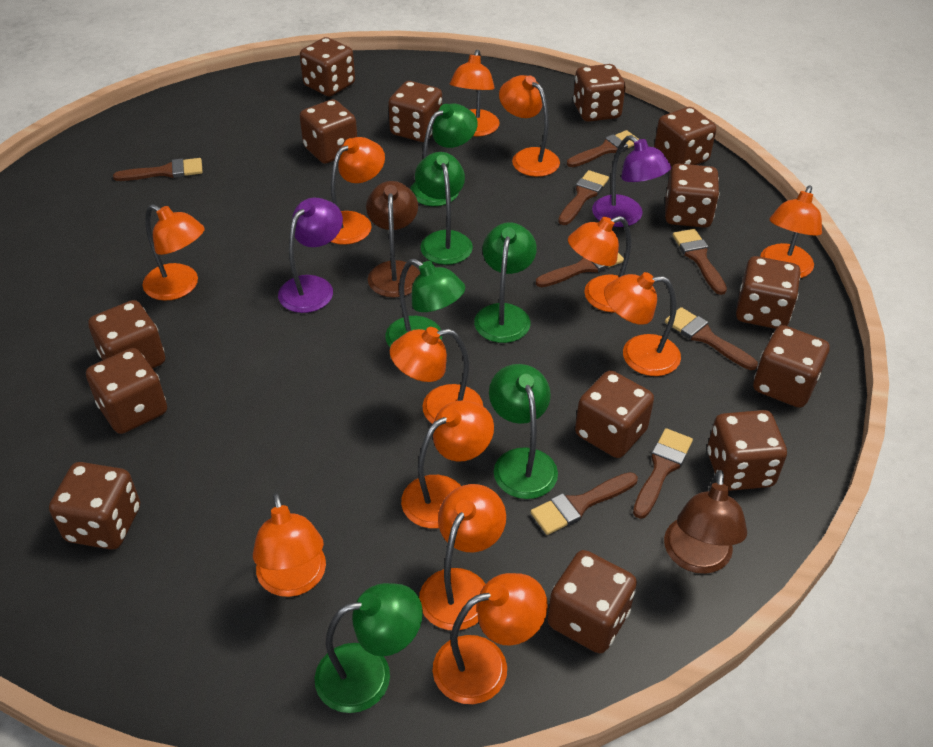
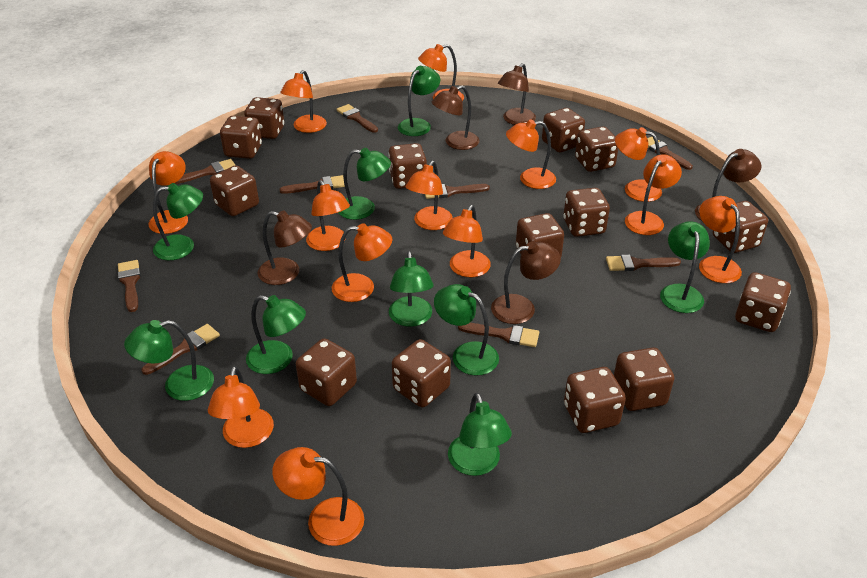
brown brush: [113,158,203,181] [531,472,638,535] [536,253,624,287] [558,170,609,225] [567,130,640,167] [633,428,693,519] [665,307,758,370] [673,229,727,295] = 8 -> [118,260,141,312] [141,324,220,375] [175,159,236,184] [280,175,345,194] [336,104,378,133] [425,184,490,199] [458,323,539,347] [606,255,681,271] [647,137,693,170] = 9
brown lamp: [366,181,421,298] [664,470,747,574] = 2 -> [257,211,312,285] [432,85,479,150] [491,241,561,324] [498,63,536,125] [695,149,761,221] = 5
green lamp: [315,583,423,713] [385,259,465,347] [410,104,478,206] [415,152,473,265] [474,223,537,343] [489,364,558,499] = 6 -> [124,320,214,401] [153,183,203,260] [246,295,306,374] [338,148,391,220] [389,251,433,327] [398,66,440,136] [434,284,499,376] [448,393,512,476] [660,221,710,313] = 9
orange lamp: [142,204,205,301] [253,493,326,597] [331,137,385,245] [390,327,483,424] [401,401,494,528] [419,484,506,630] [433,573,548,704] [450,50,500,136] [499,75,560,177] [568,216,631,313] [604,272,681,376] [760,186,822,278] = 12 -> [148,151,188,234] [208,366,274,448] [272,447,364,546] [280,70,327,133] [306,180,350,251] [332,223,392,302] [406,161,453,230] [418,44,464,101] [443,205,491,277] [506,119,556,189] [615,127,662,202] [625,154,682,235] [699,196,742,283] = 13
purple lamp: [278,198,343,313] [592,135,671,227] = 2 -> none = 0

